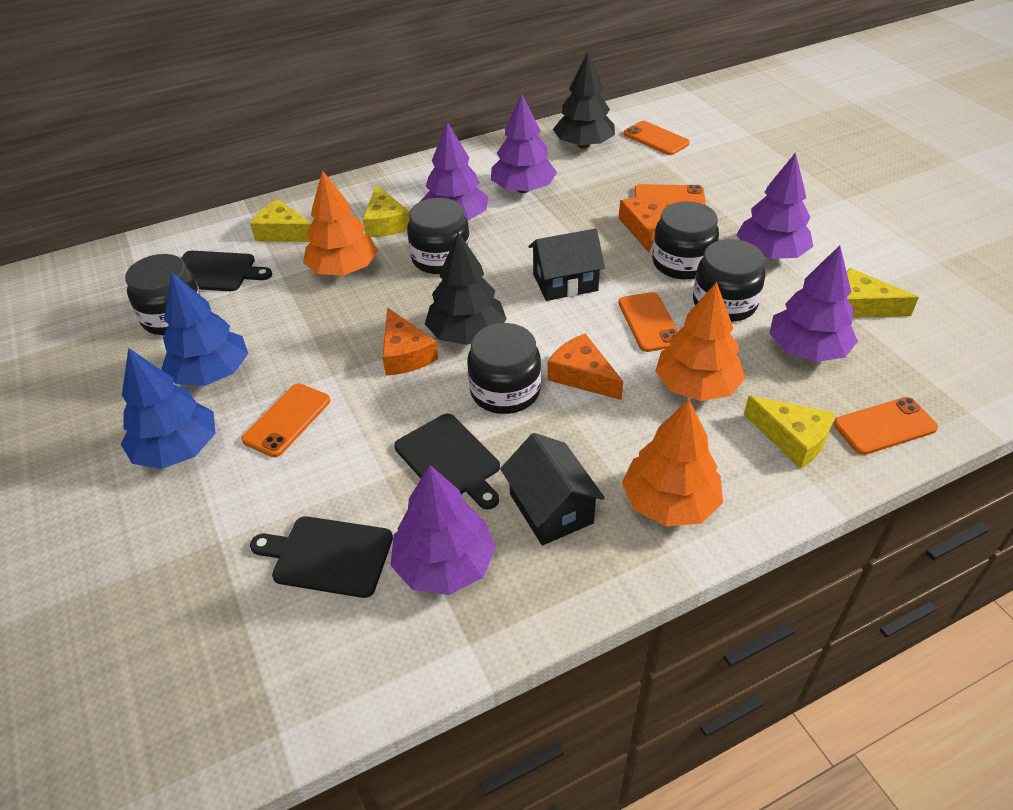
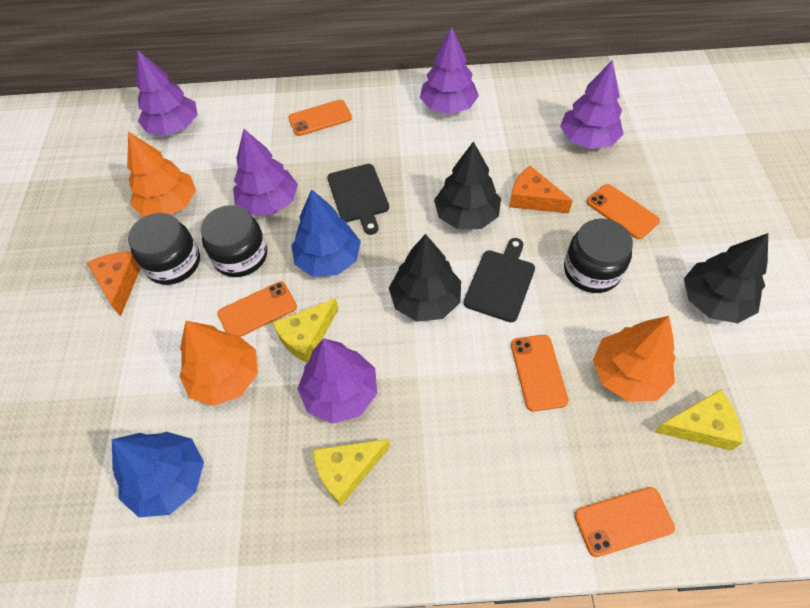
black cutting board: [181,251,272,291] [250,516,393,598] [394,414,500,510] = 3 -> [327,164,389,235] [464,238,535,322] = 2
black house: [500,433,605,545] [528,229,605,301] = 2 -> none = 0
black jar: [125,254,202,335] [407,198,470,274] [467,323,541,414] [652,201,719,279] [693,239,765,322] = 5 -> [128,213,200,285] [201,205,267,277] [564,219,633,293] = 3
black tree: [425,232,507,345] [553,52,615,149] = 2 -> [389,234,461,322] [434,141,501,229] [684,233,768,323] = 3
orange cheese: [382,307,438,376] [547,333,623,400] [619,197,667,252] = 3 -> [87,252,141,316] [509,166,573,213] = 2
yellow cheese: [250,199,312,242] [363,185,410,237] [744,396,835,469] [847,268,919,318] = 4 -> [272,298,338,363] [313,439,390,506] [654,389,743,451] = 3

